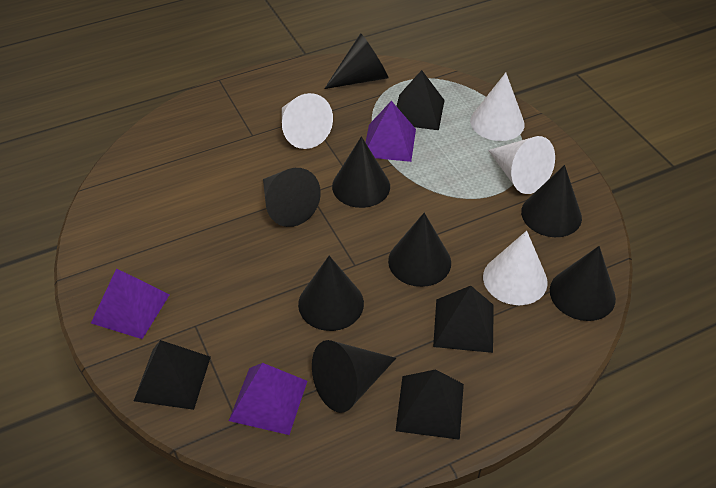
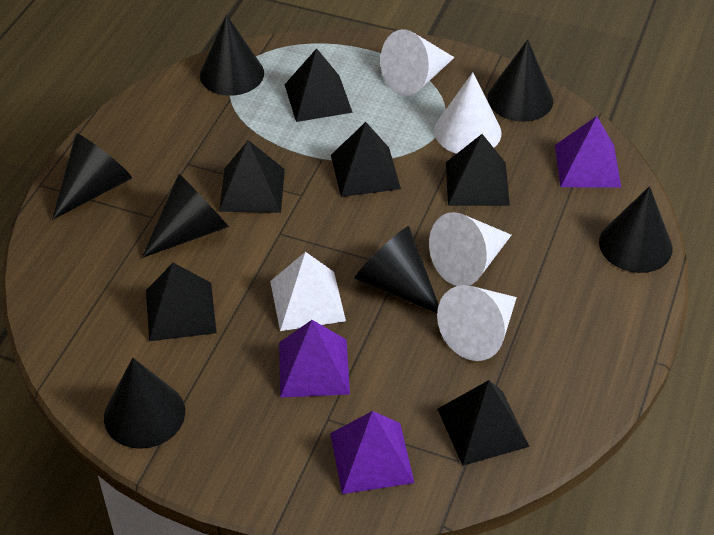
black cone: [263,168,321,227] [298,256,364,331] [312,340,396,413] [324,33,389,89] [332,136,390,208] [388,213,451,287] [521,165,582,237] [550,246,616,321] = 8 -> [52,133,132,220] [104,358,185,449] [142,174,229,258] [200,15,264,96] [355,226,439,313] [487,40,553,122] [599,186,672,273] = 7
black pyramid: [134,340,211,410] [396,370,464,440] [397,70,445,130] [433,286,494,353] = 4 -> [146,263,217,341] [219,140,285,213] [284,48,353,122] [331,122,401,197] [437,380,530,466] [446,134,510,206] = 6
white pyramid: none = 0 -> [270,252,346,331] = 1

